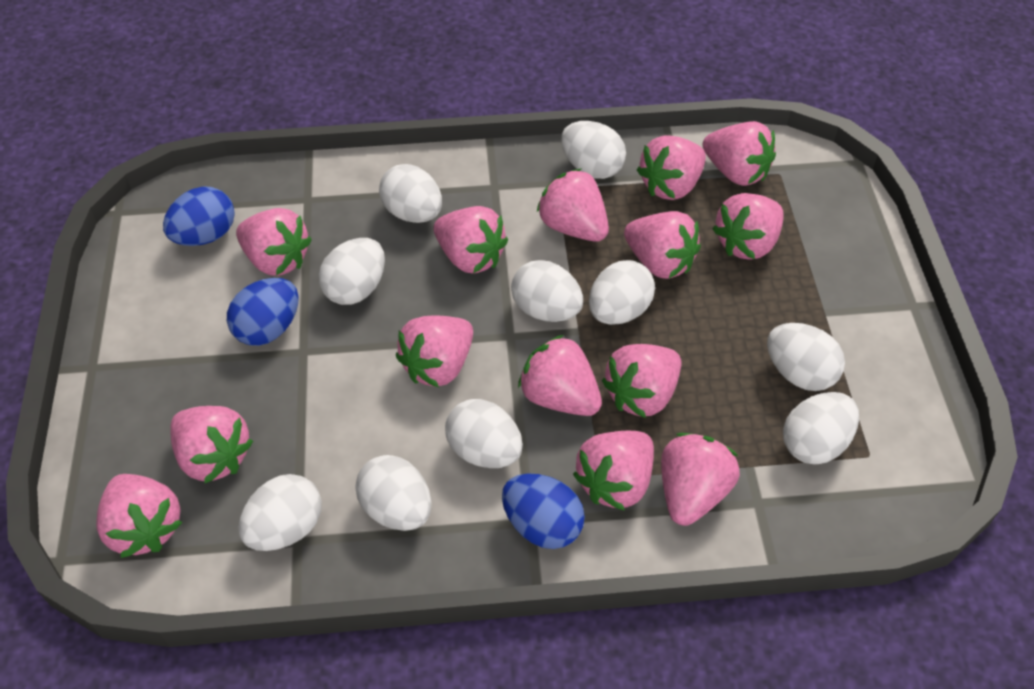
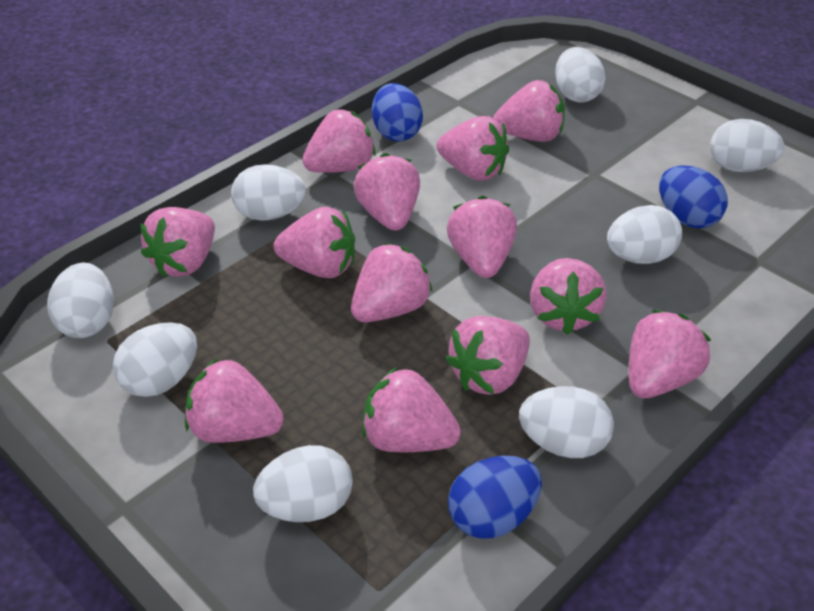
pink strawberry: [96,474,183,558] [171,406,253,483] [236,208,312,276] [396,316,473,387] [433,206,508,273] [518,335,602,416] [537,169,609,242] [573,431,654,511] [602,344,682,418] [624,211,701,279] [637,135,706,200] [661,433,740,526] [703,121,776,186] [712,193,784,260] = 14 -> [140,207,215,277] [185,358,284,443] [274,207,355,278] [302,109,376,173] [351,243,433,322] [354,153,420,231] [362,367,461,452] [436,116,509,181] [445,316,530,395] [447,196,517,278] [493,80,565,142] [530,258,607,335] [629,310,711,398] = 13
white egg: [238,474,322,551] [319,238,385,305] [355,455,432,531] [379,164,442,223] [445,399,523,468] [511,260,583,322] [561,121,626,179] [589,260,655,325] [767,323,845,391] [783,392,859,464] = 10 -> [47,263,114,338] [113,322,197,397] [231,164,306,221] [253,445,353,522] [519,386,614,458] [555,47,606,103] [607,205,682,264] [710,119,784,172] = 8

